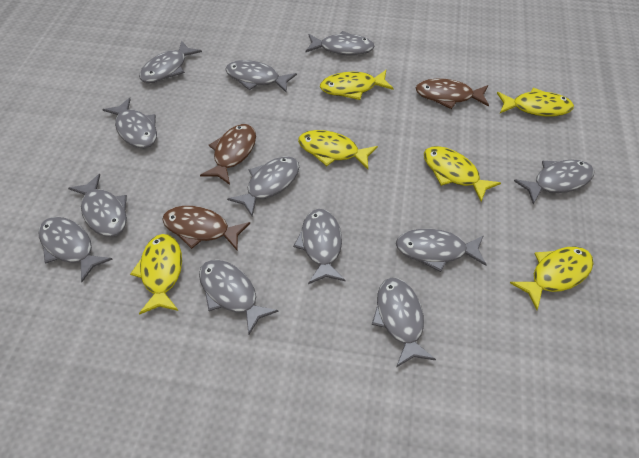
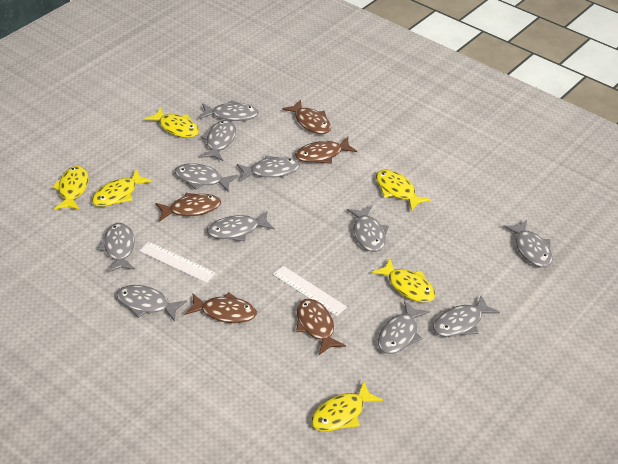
brown fish: [162,206,250,250] [200,124,256,185] [416,79,489,109] = 3 -> [155,193,221,222] [184,292,257,323] [282,100,331,134] [295,137,357,164] [296,299,346,355] = 5
grey fish: [38,217,113,282] [68,174,127,237] [102,98,157,148] [139,41,202,83] [199,260,279,335] [225,60,297,93] [227,156,299,216] [293,209,346,284] [306,31,374,55] [372,278,436,367] [396,229,487,272] [514,159,594,204] = 12 -> [97,223,135,273] [117,285,187,322] [175,163,238,192] [199,100,259,121] [199,120,236,161] [207,211,275,242] [237,155,300,181] [347,205,389,252] [378,301,430,354] [433,295,500,337] [503,220,552,267] = 11
white ruler: none = 0 -> [139,242,215,283] [273,266,347,316] = 2

